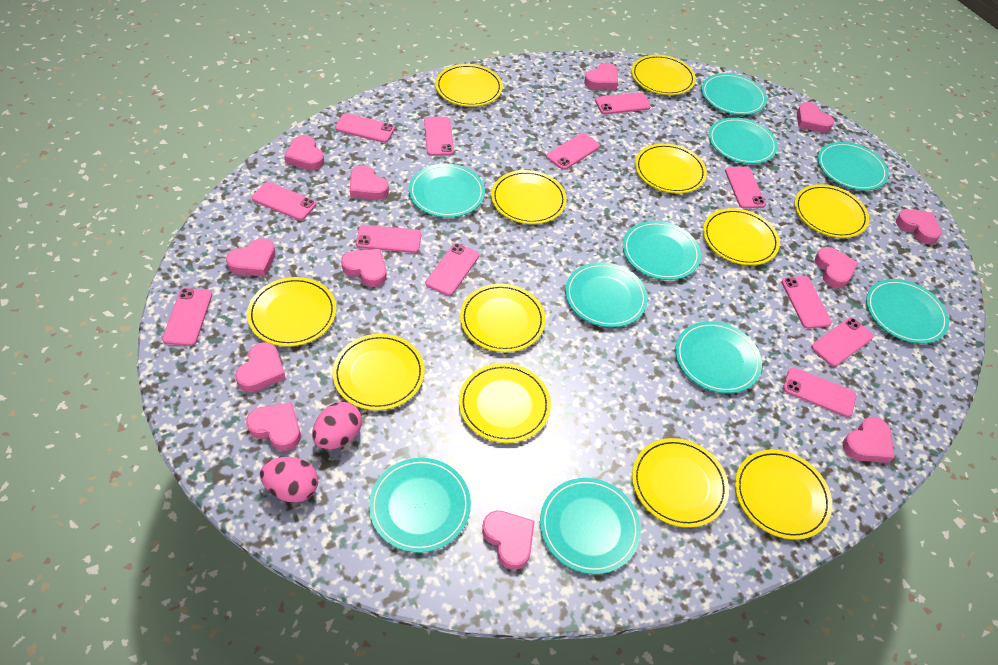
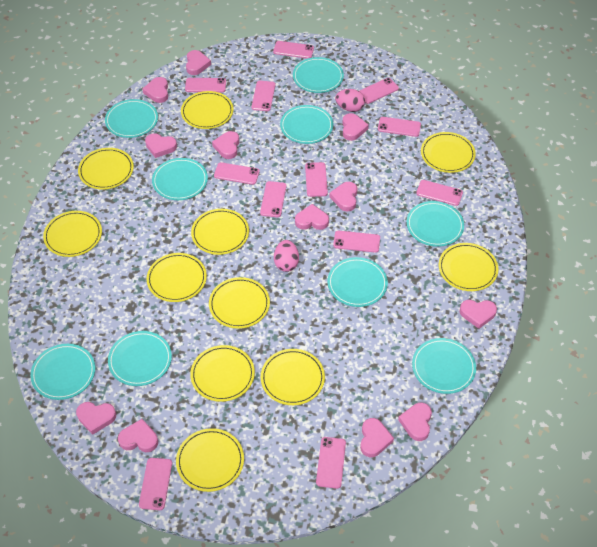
turquoise plate: [369,458,471,553] [409,164,485,218] [540,478,641,574] [565,262,648,327] [623,221,701,280] [675,321,762,393] [702,73,767,115] [709,117,778,164] [818,142,889,190] [866,279,949,344] = 10 -> [30,344,95,400] [105,99,158,138] [108,331,172,386] [152,158,208,200] [280,105,333,144] [293,57,344,93] [327,257,388,307] [406,201,464,247] [412,338,476,394] = 9
yellow plate: [247,277,336,347] [333,334,425,410] [435,64,503,107] [459,363,551,443] [460,284,545,352] [491,170,567,224] [631,55,696,95] [632,438,729,528] [635,143,707,194] [703,208,780,265] [735,450,832,540] [795,184,869,238] = 12 -> [43,211,102,257] [78,148,134,189] [146,253,207,302] [176,428,244,492] [181,91,234,129] [190,345,255,402] [191,209,249,255] [209,277,270,329] [261,349,325,405] [421,132,476,173] [439,243,498,291] = 11

